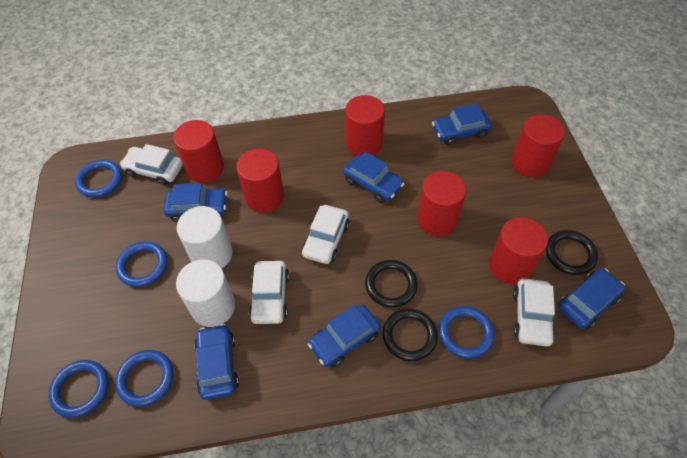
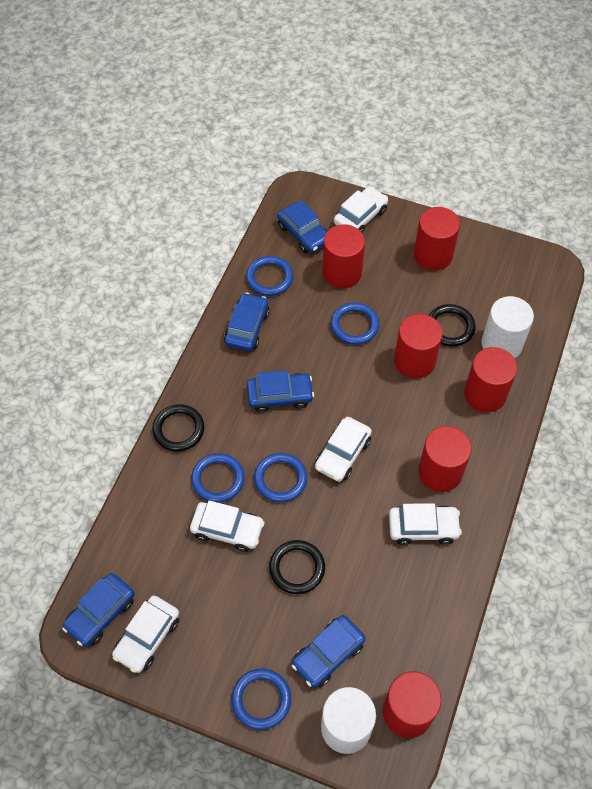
blue car: [164,183,228,222] [194,324,239,400] [308,304,381,368] [343,152,404,203] [432,104,492,145] [558,268,625,329] = 6 -> [62,573,135,647] [224,293,270,351] [247,370,314,412] [277,201,328,253] [292,615,366,688] = 5
white car: [120,144,183,186] [249,261,289,324] [302,205,350,264] [513,278,555,347] = 4 -> [112,595,179,673] [190,500,265,552] [315,417,372,482] [334,186,388,233] [389,503,462,545] = 5

